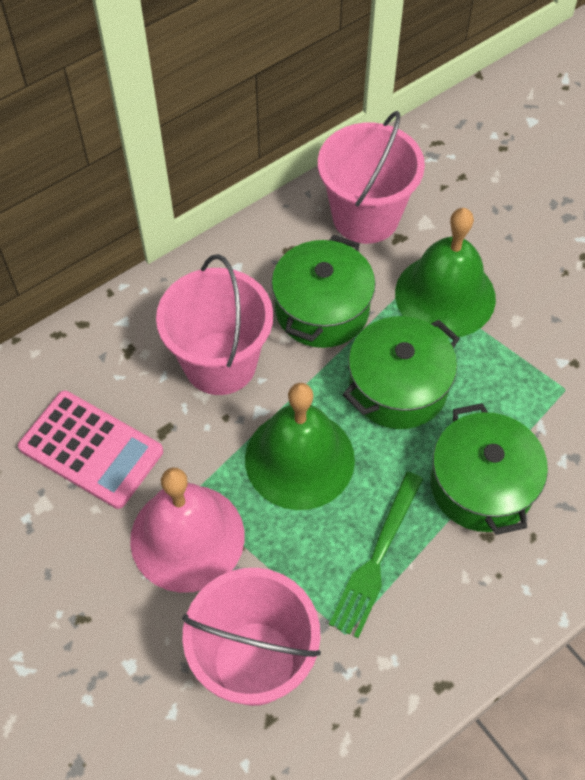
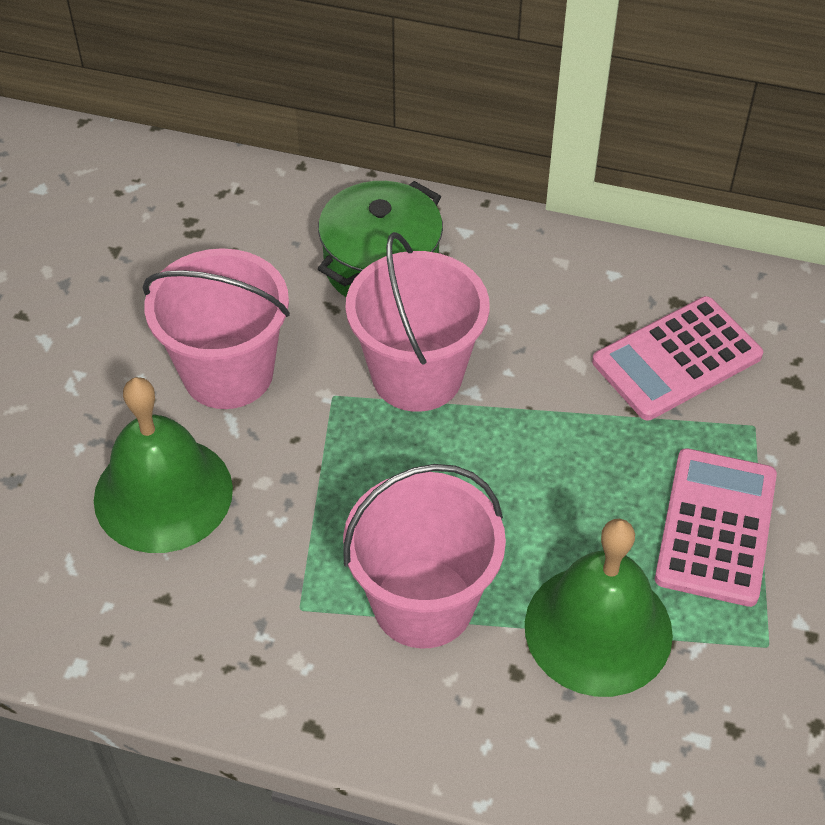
green fork: [329,472,423,638] = 1 -> none = 0
green pot: [271,235,375,348] [343,316,460,429] [431,403,548,535] = 3 -> [318,181,443,297] = 1
pink bell: [130,467,245,593] = 1 -> none = 0
pink calculator: [18,391,163,509] = 1 -> [592,296,763,420] [655,448,777,607] = 2

